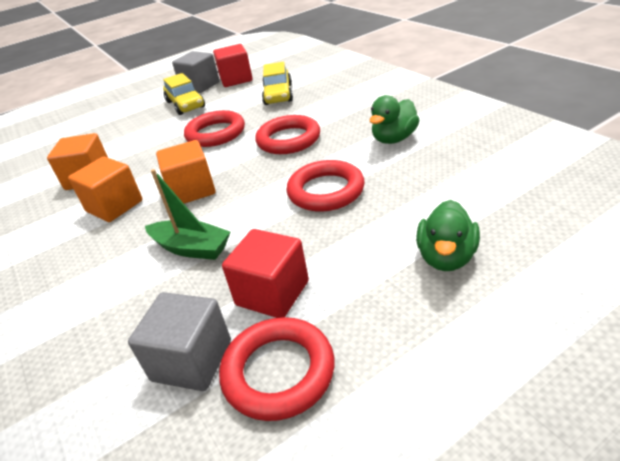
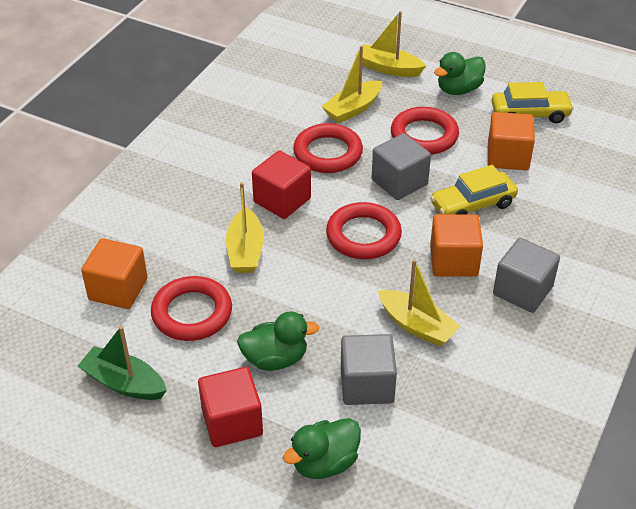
green duck: [370,95,419,144] [416,200,480,271] = 2 -> [237,311,320,371] [283,418,361,479] [434,52,486,95] = 3
grey cube: [128,292,231,391] [172,51,220,93] = 2 -> [341,334,397,405] [372,133,431,200] [493,238,560,313] = 3
yellow boat: none = 0 -> [226,182,264,273] [321,45,382,123] [356,11,426,77] [378,259,460,346] = 4

